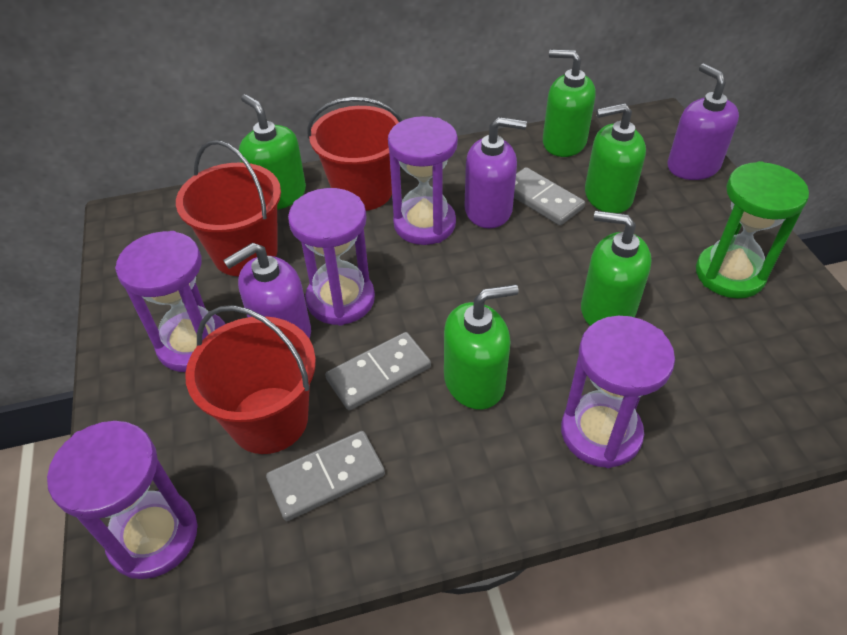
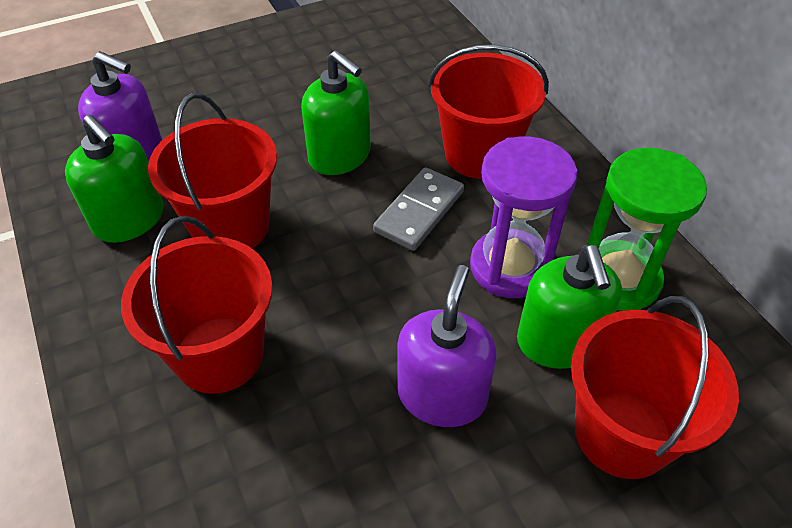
green soap dispenser: [239,94,306,210] [444,284,519,410] [543,50,596,157] [581,211,652,326] [585,103,646,213] = 5 -> [65,115,164,243] [301,50,371,175] [517,244,622,369] = 3
grey domino: [266,431,385,521] [325,332,431,411] [514,167,585,225] = 3 -> [373,167,464,251] = 1
purple hourglass: [47,421,198,579] [115,231,225,372] [288,188,375,326] [388,116,458,245] [561,316,675,468] = 5 -> [470,137,577,298] = 1
purple soap dispenser: [223,243,311,339] [464,117,527,229] [668,64,739,180] = 3 -> [78,51,162,161] [397,265,497,427] = 2
red bucket: [176,140,281,276] [185,305,316,454] [307,97,403,211] = 3 -> [121,216,273,394] [148,93,277,248] [429,45,549,179] [571,296,739,479] = 4

